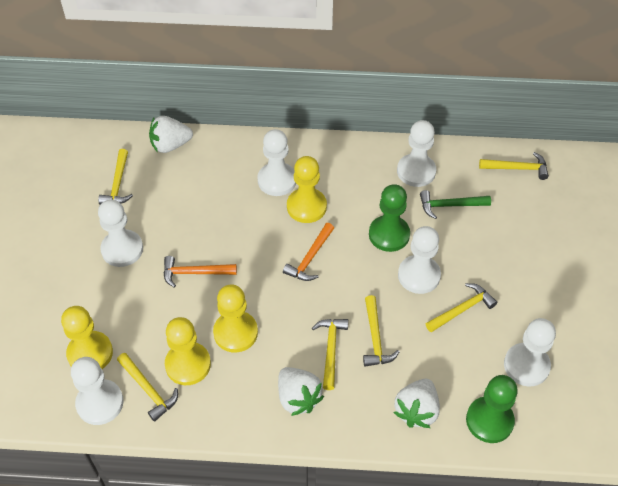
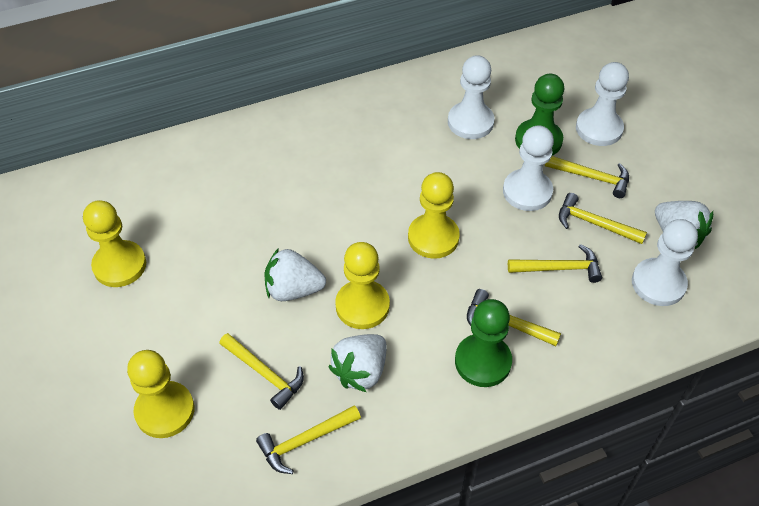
green hammer: [420,190,491,219] = 1 -> none = 0
orange hammer: [164,256,237,288] [283,223,334,281] = 2 -> none = 0
white pawn: [71,357,124,425] [98,199,143,267] [257,129,296,196] [397,120,436,187] [398,226,441,294] [504,318,556,387] = 6 -> [448,55,495,139] [503,125,554,211] [576,62,629,146] [632,219,698,306] = 4

